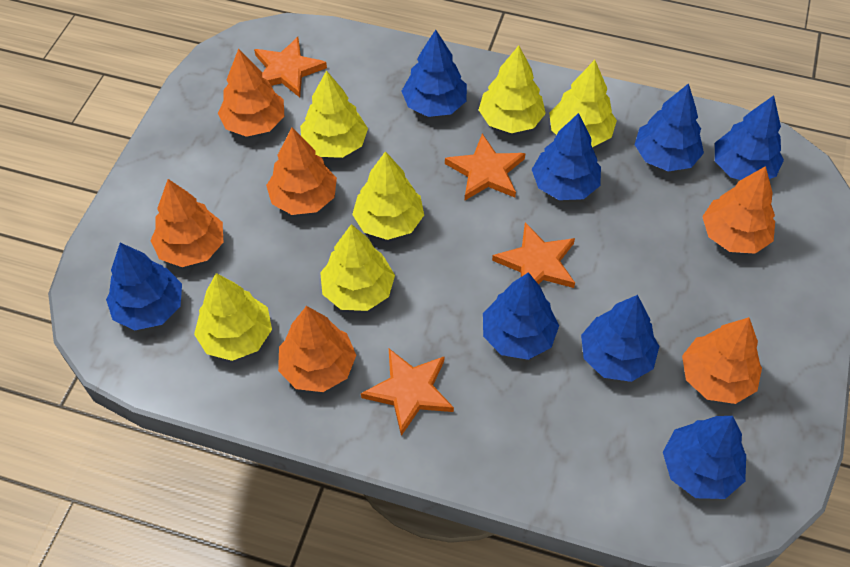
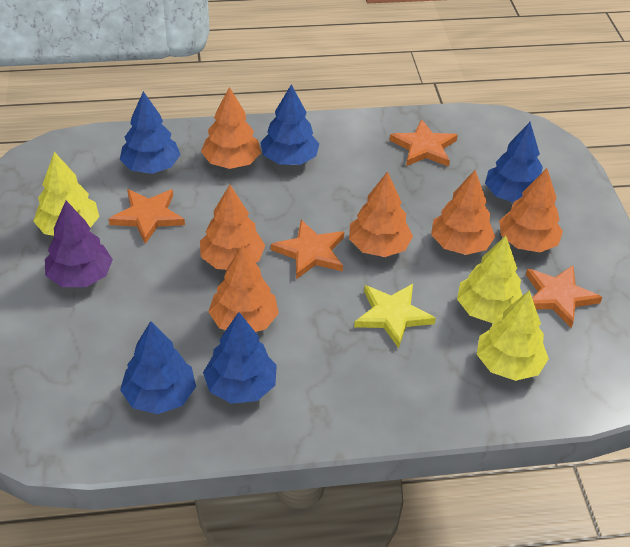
blue tree: [106,243,182,330] [402,30,467,117] [483,272,559,360] [532,113,601,200] [581,295,659,382] [634,83,704,171] [663,416,746,499] [715,95,784,180] = 8 -> [120,91,181,174] [120,321,196,414] [203,312,277,404] [260,84,320,165] [485,122,543,203] = 5
purple tree: none = 0 -> [45,201,113,287] = 1
yellow star: none = 0 -> [354,284,436,348] = 1
yellow tree: [194,273,272,361] [300,70,368,158] [320,224,395,311] [352,151,424,240] [479,46,546,133] [549,60,617,147] = 6 -> [33,152,99,236] [457,236,523,323] [477,290,549,381] = 3

